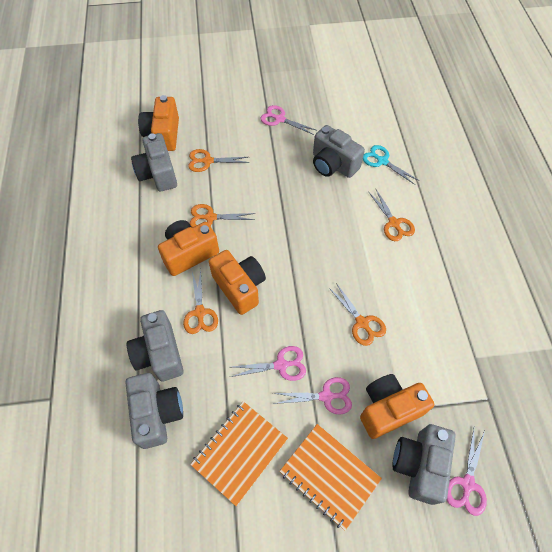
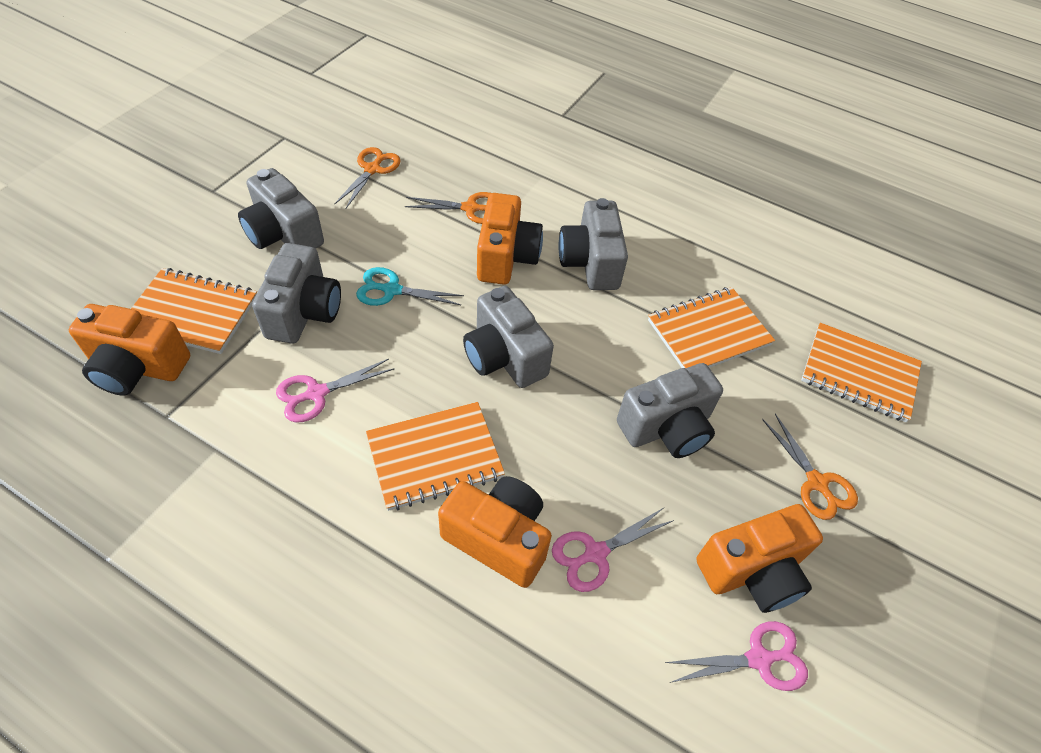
orange notebook: [190,401,288,506] [280,424,382,531] = 2 -> [131,268,257,354] [366,402,505,511] [648,287,775,368] [801,323,922,422] = 4
orange scissors: [183,269,218,334] [188,149,249,172] [190,204,255,227] [329,283,386,346] [368,189,415,241] = 5 -> [334,147,400,209] [405,192,491,224] [762,414,858,520] = 3
pink scissors: [231,346,306,381] [260,105,316,135] [272,377,352,414] [447,429,487,516] = 4 -> [276,359,394,422] [552,508,674,592] [665,621,808,691] = 3

